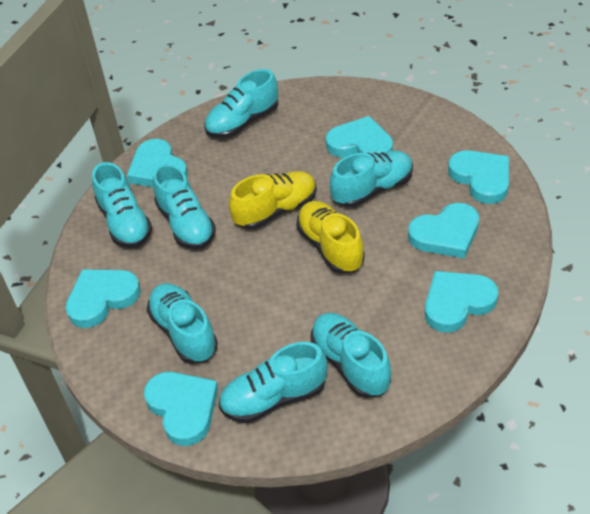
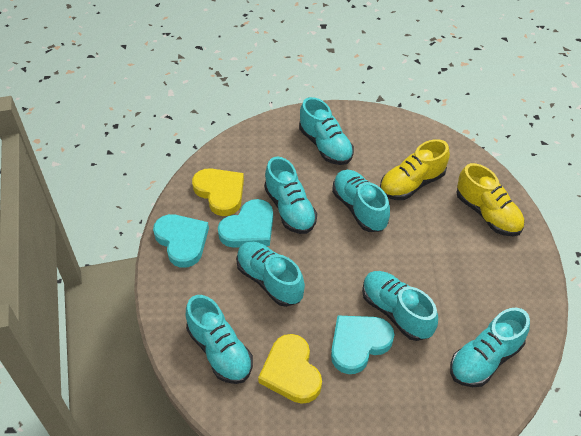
turquoise heart: [65,270,141,328] [127,139,188,187] [144,372,218,446] [326,116,393,158] [408,203,479,259] [425,271,499,332] [448,150,509,204] = 7 -> [153,214,209,268] [218,199,273,248] [331,315,394,374] = 3
yellow heart: none = 0 -> [192,168,244,216] [258,334,322,404] = 2

